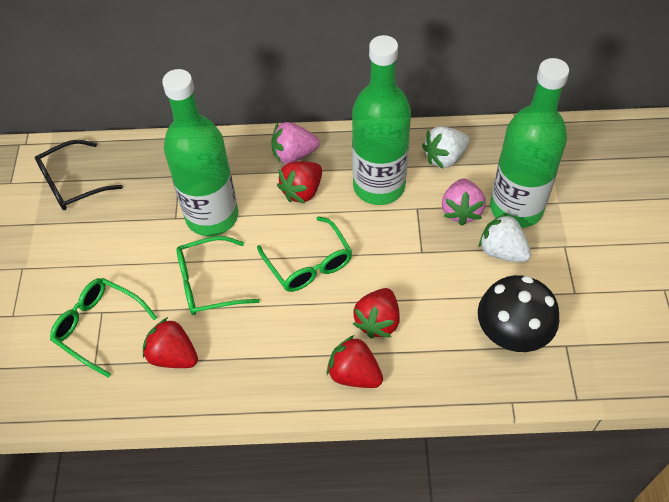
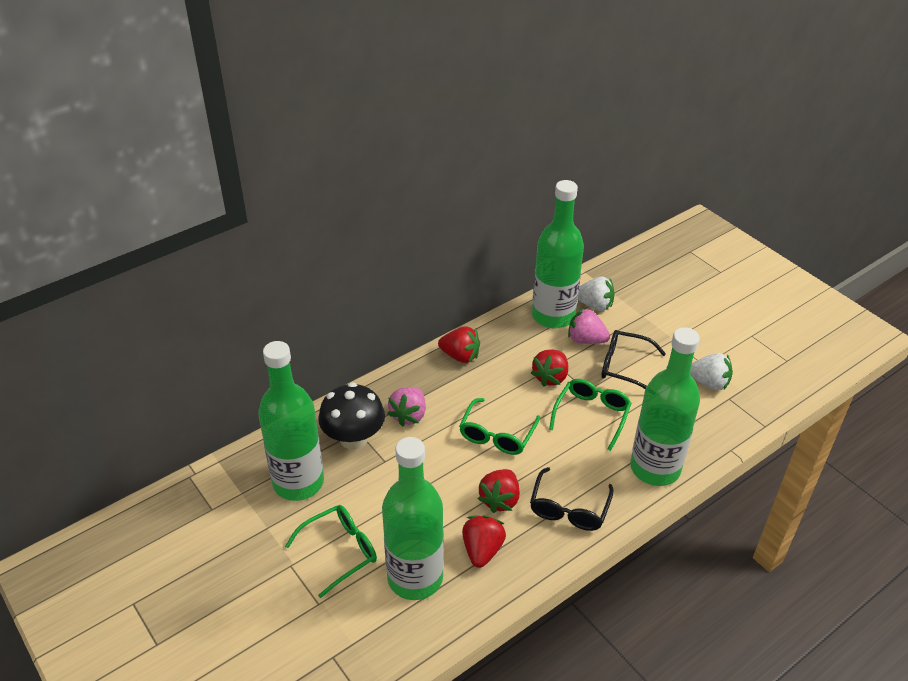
black glasses: [35,140,123,210] = 1 -> [530,467,614,531] [601,330,666,389] = 2
green bottle: [162,69,238,236] [352,35,411,205] [490,58,569,228] = 3 -> [258,341,324,501] [382,437,444,600] [532,180,584,328] [630,327,700,486] = 4

